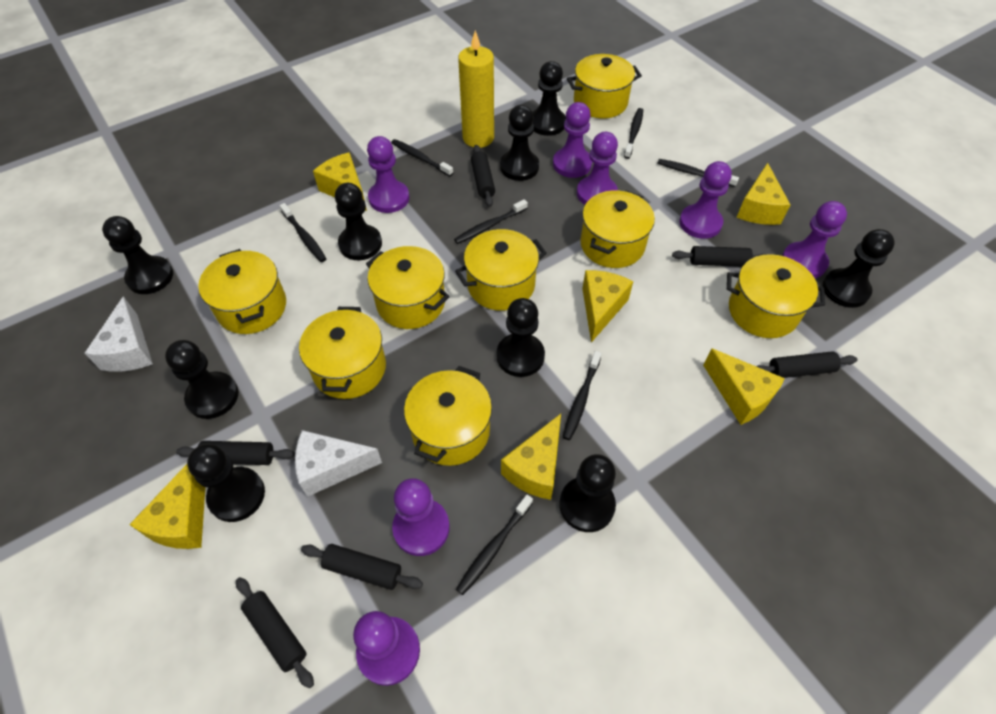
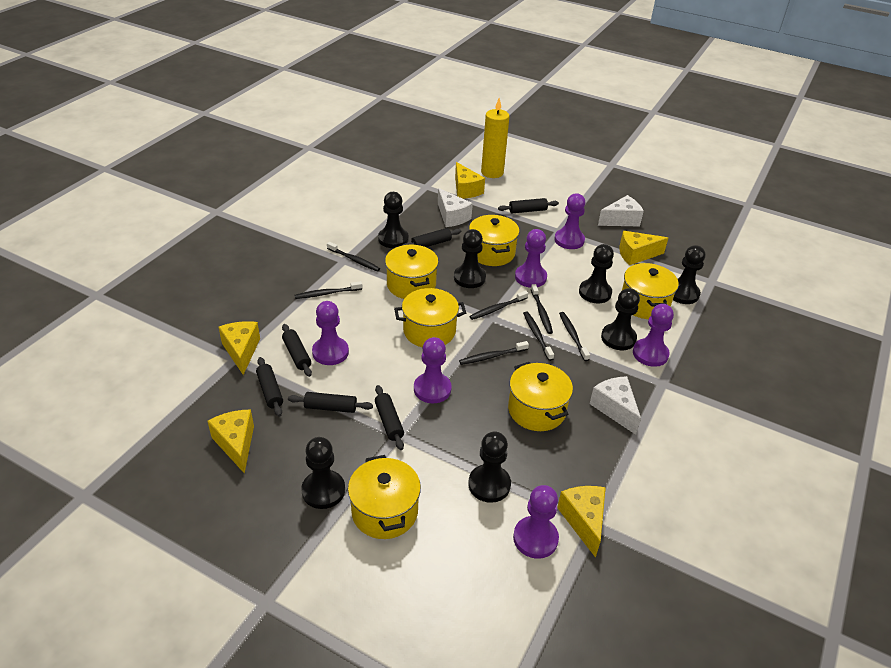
black pawn: [102,216,173,294] [165,340,239,419] [187,444,265,522] [335,183,382,260] [496,298,545,377] [500,105,539,181] [533,61,566,136] [559,454,616,532] [822,229,895,308] = 9 -> [301,437,345,509] [378,192,409,248] [454,229,486,288] [468,431,511,503] [579,244,614,303] [601,288,640,350] [673,245,706,304] = 7
purple pawn: [353,611,420,686] [367,136,409,213] [392,478,450,556] [553,102,592,178] [577,132,618,205] [679,161,732,239] [782,201,847,278] = 7 -> [312,301,349,365] [414,337,452,403] [513,485,559,559] [515,229,547,288] [554,193,585,249] [633,304,674,367] = 6
white cheese: [85,296,153,372] [295,430,382,497] = 2 -> [438,188,473,227] [590,376,641,435] [598,195,644,226] = 3
yellow cheese: [129,464,206,549] [313,152,367,211] [501,414,561,500] [582,270,633,343] [703,348,785,425] [737,163,790,225] = 6 -> [207,409,254,474] [219,321,260,375] [455,162,485,199] [557,486,606,558] [619,231,668,265] = 5
yellow pot: [198,249,286,334] [299,307,386,399] [366,246,450,329] [404,366,492,466] [455,229,547,311] [567,54,642,118] [581,190,655,268] [727,254,825,338] = 8 -> [348,455,421,539] [385,245,438,299] [394,288,466,347] [469,215,519,266] [508,362,573,431] [622,263,679,319] = 6

